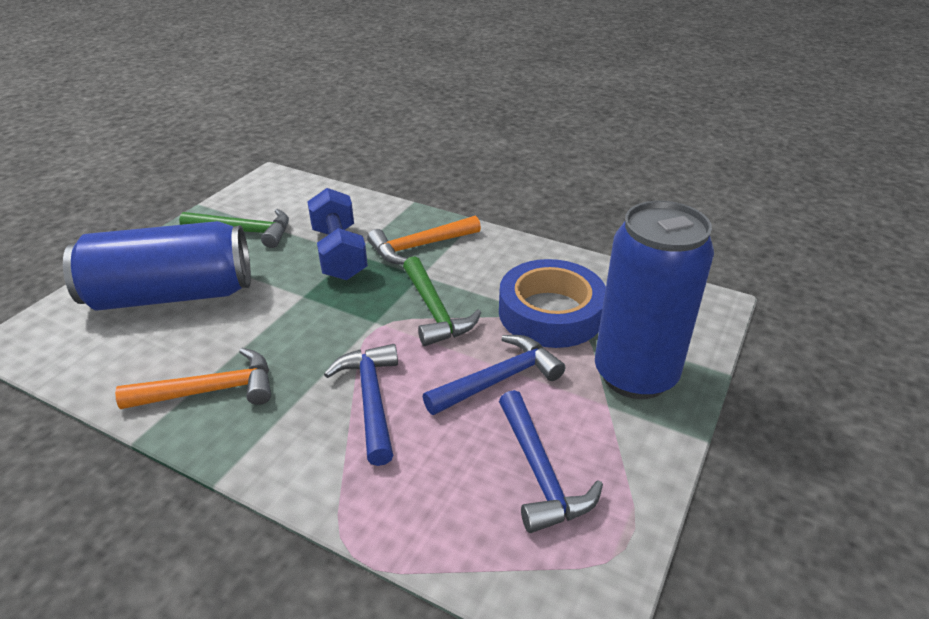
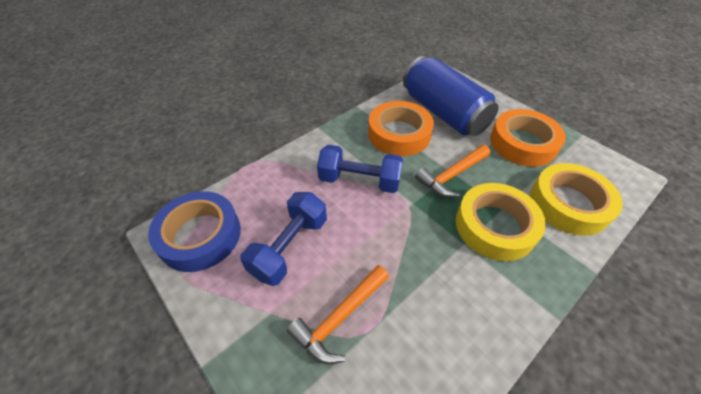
blue can: [63,221,251,311] [595,201,714,399] = 2 -> [403,56,499,136] = 1
blue dumbbell: [307,188,368,280] = 1 -> [241,192,327,286] [317,144,403,193] = 2
blue hammer: [324,344,398,466] [423,335,565,415] [499,390,603,533] = 3 -> none = 0
green hammer: [179,209,289,248] [403,256,481,346] = 2 -> none = 0
orange tape: none = 0 -> [368,101,434,156] [490,109,566,167] = 2
yellow tape: none = 0 -> [456,183,546,261] [530,163,623,236] = 2

